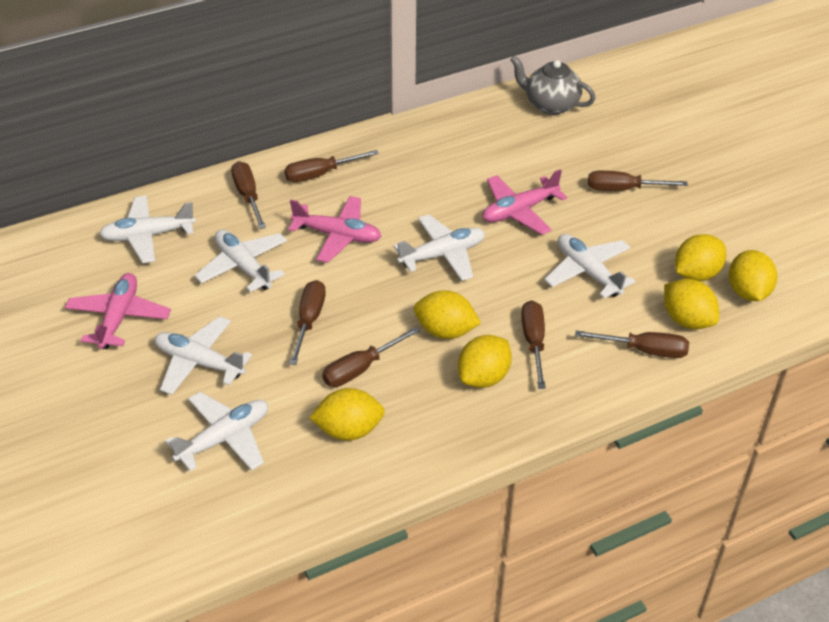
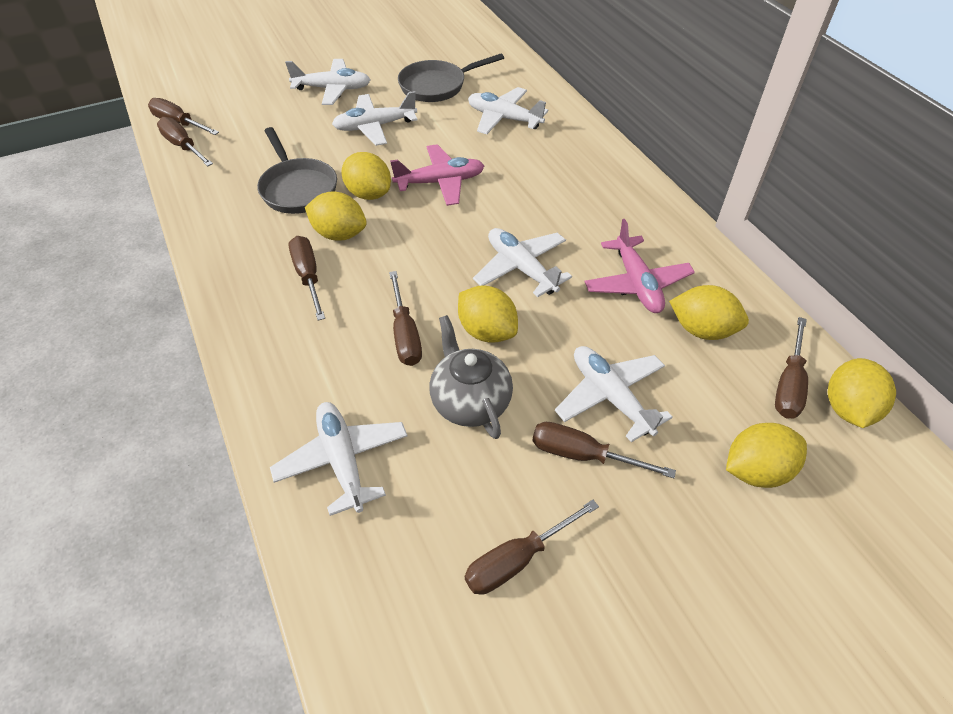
grey pan: none = 0 -> [257,127,337,214] [398,54,504,102] = 2
pink plane: [65,273,171,349] [288,196,381,263] [482,169,567,235] = 3 -> [390,144,484,206] [584,219,695,313] = 2

